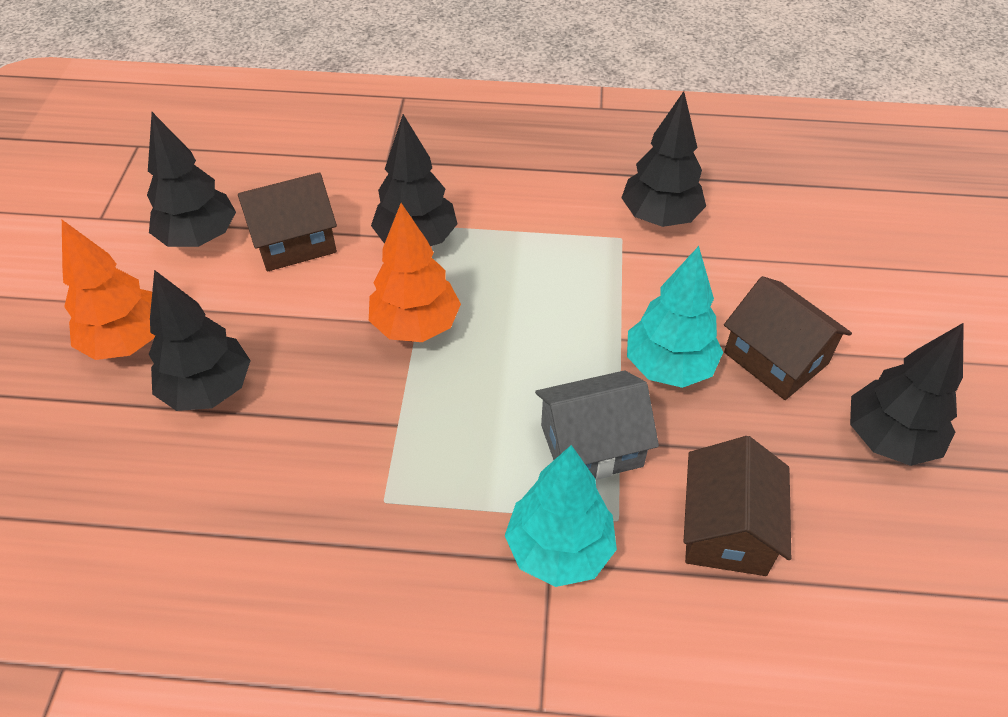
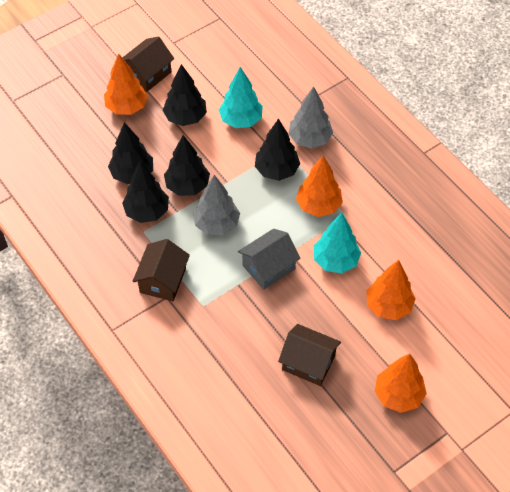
grey tree: none = 0 -> [193,175,240,235] [288,86,333,148] = 2
orange tree: [62,220,155,360] [369,203,461,342] = 2 -> [104,53,148,115] [296,156,343,217] [366,260,416,320] [374,354,427,413] = 4

